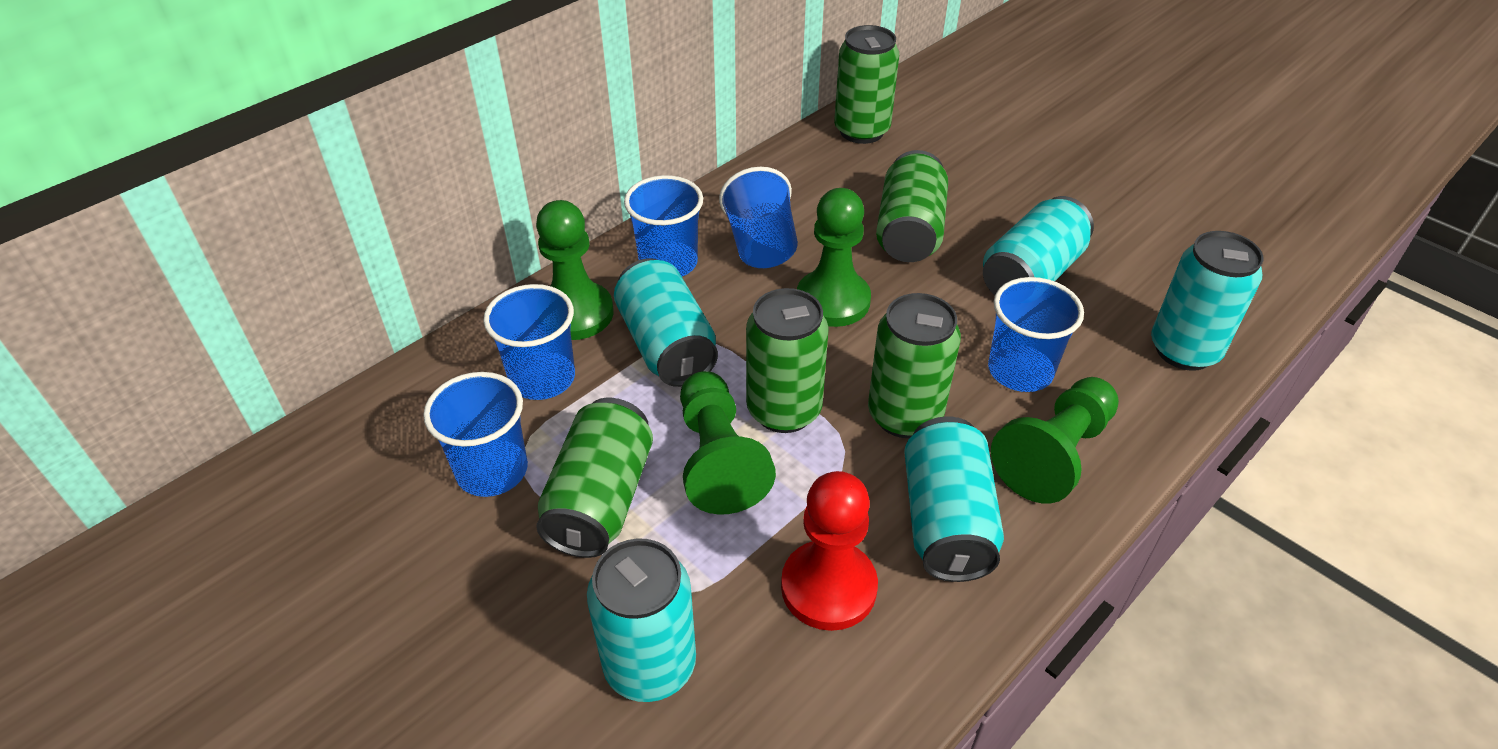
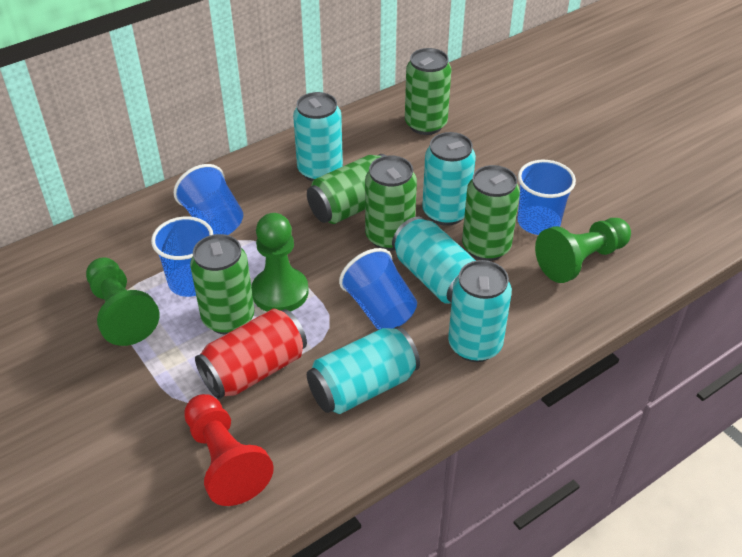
blue cup: [423,372,528,497] [483,284,575,400] [624,175,703,276] [719,167,798,268] [988,277,1084,392] = 5 -> [151,216,213,297] [173,164,243,235] [339,248,417,330] [517,160,576,235] = 4
green pawn: [536,200,613,340] [680,371,776,515] [797,188,871,327] [991,377,1119,503] = 4 -> [86,257,159,346] [251,213,309,312] [535,218,631,283] = 3
red can: none = 0 -> [195,309,307,399] = 1

